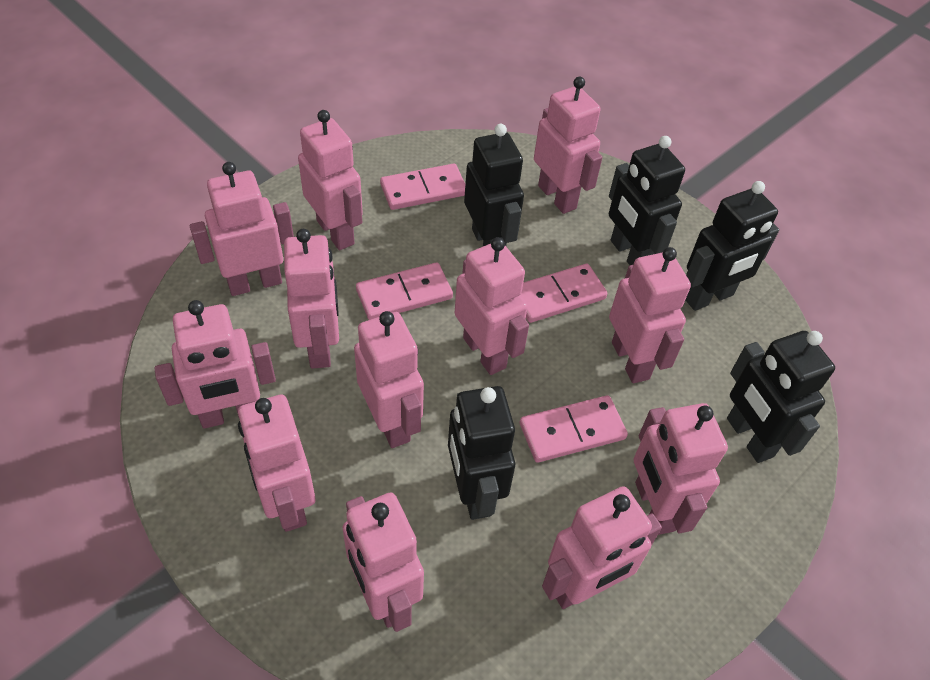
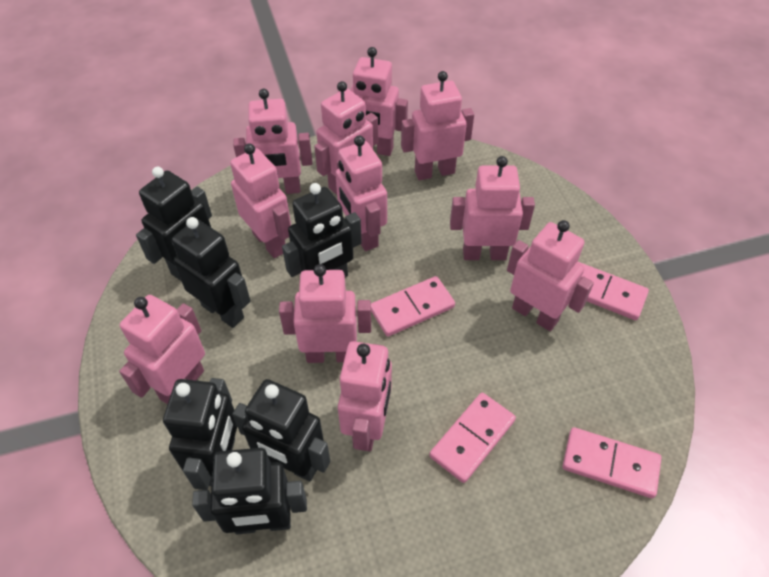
black robot: [448,386,515,520] [464,124,524,246] [609,136,685,265] [686,181,779,311] [727,331,835,463] = 5 -> [136,167,212,281] [163,378,237,490] [172,217,251,328] [192,448,307,534] [232,379,330,482] [282,183,362,277] = 6
pink robot: [154,300,276,429] [190,162,294,296] [238,395,315,532] [284,229,339,369] [298,110,363,250] [343,493,424,632] [354,311,424,448] [455,237,529,375] [534,77,602,214] [542,486,662,609] [609,247,691,383] [634,403,728,535] = 12 -> [119,295,205,404] [230,143,291,258] [233,89,313,194] [279,264,371,363] [314,81,378,195] [335,136,387,251] [337,47,408,156] [338,341,392,451] [401,71,474,180] [450,156,535,260] [507,220,594,331] = 11

